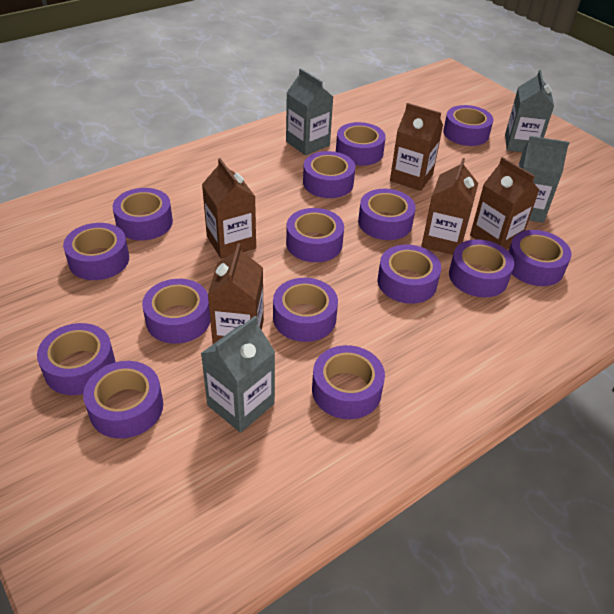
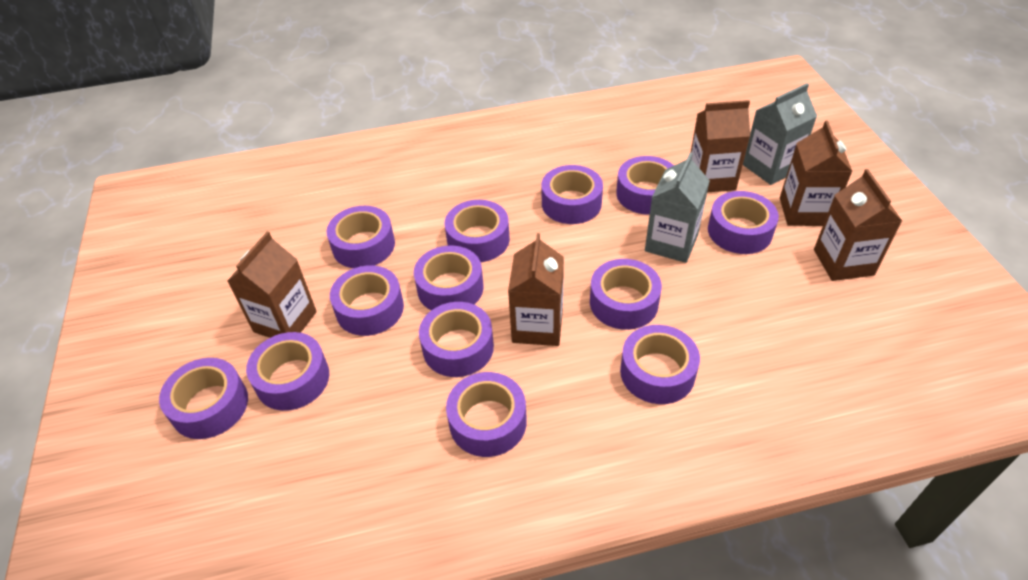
grey carton: [201,316,275,433] [286,69,333,155] [505,70,554,152] [518,136,569,223] = 4 -> [645,152,710,263] [743,83,817,185] = 2
purple tape: [37,323,115,395] [63,223,129,280] [83,361,163,439] [113,188,173,240] [142,279,210,344] [273,278,338,342] [286,208,344,262] [303,151,355,198] [312,345,385,419] [336,122,386,166] [358,189,416,240] [378,245,441,304] [443,105,493,146] [449,239,514,297] [508,230,572,286] = 15 -> [159,358,248,439] [246,332,329,411] [326,206,395,268] [330,265,404,336] [414,245,484,310] [419,302,494,377] [445,200,510,262] [446,372,527,457] [541,165,603,224] [590,259,662,330] [616,156,674,215] [620,325,700,404] [708,191,779,254] = 13

